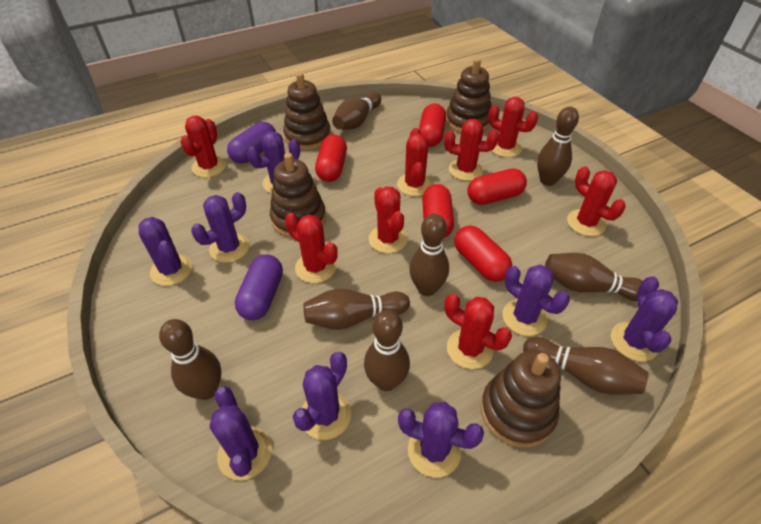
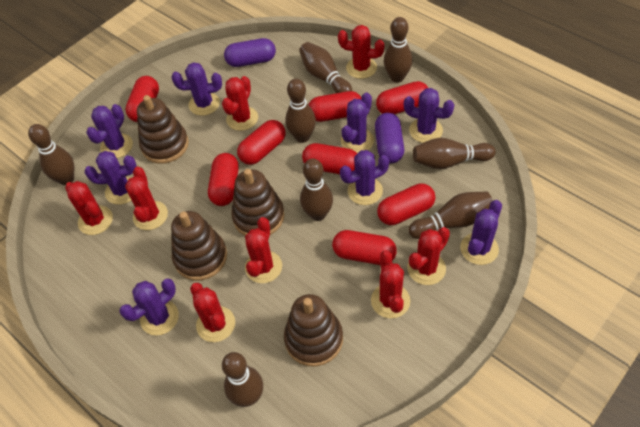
red capsule: [315,134,347,182] [419,104,446,147] [422,184,454,238] [454,226,512,282] [467,168,527,205] = 5 -> [125,76,159,122] [208,153,239,206] [237,120,285,165] [302,143,357,174] [308,91,361,122] [332,230,397,265] [376,81,428,114] [377,183,435,225] = 8

